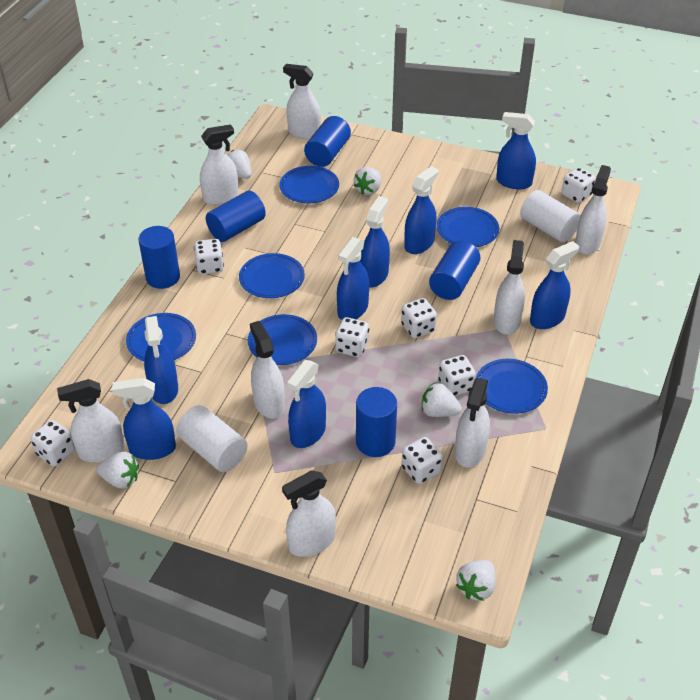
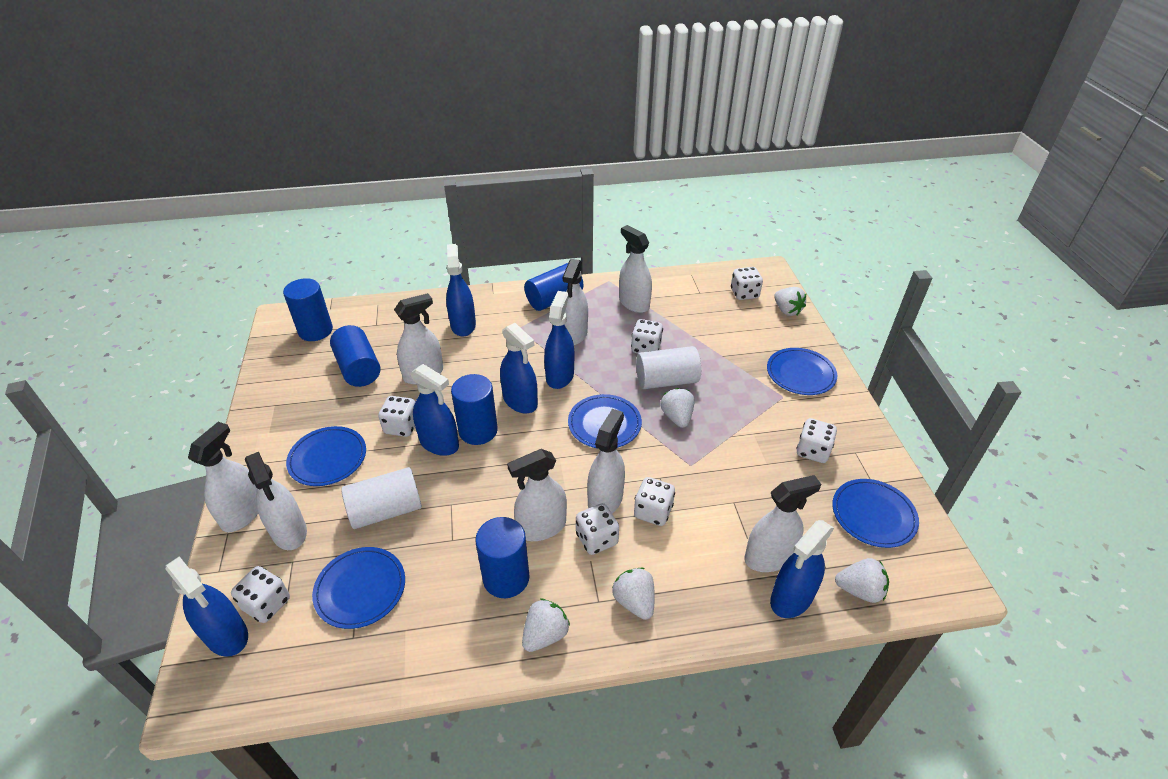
blue plate: [126,313,196,361] [239,253,305,298] [248,314,317,365] [279,166,339,203] [437,207,499,247] [475,359,548,414] = 6 -> [286,426,366,486] [312,547,405,629] [568,394,642,449] [767,348,837,395] [832,479,919,548] = 5
blue spray bottle: [112,378,176,460] [144,316,178,404] [287,360,326,448] [337,237,369,320] [360,196,390,288] [404,166,439,254] [496,112,536,189] [530,241,579,329] = 8 -> [165,557,248,657] [410,364,459,456] [446,244,476,337] [500,323,538,414] [544,291,574,389] [770,520,834,618] = 6

